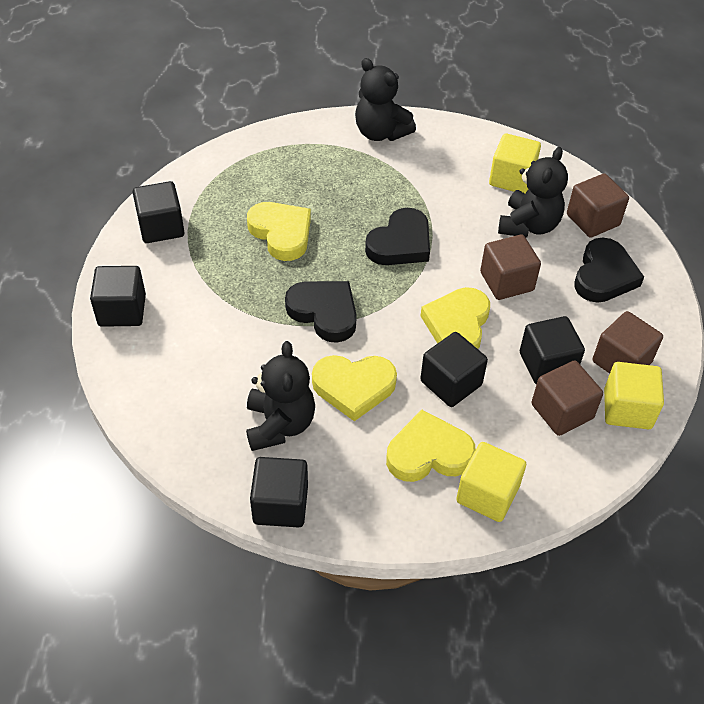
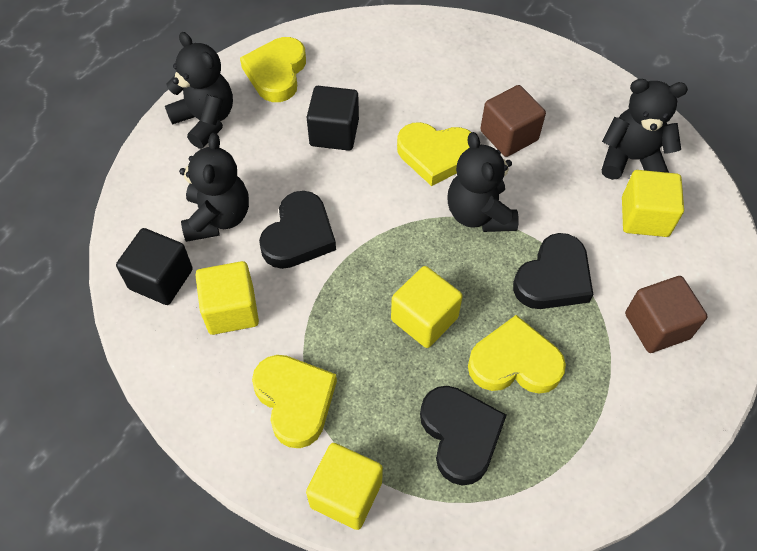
black cube: [90,266,146,327] [132,181,184,243] [250,457,308,527] [420,332,488,407] [520,316,585,384] = 5 -> [116,228,193,305] [307,86,359,151] = 2
black teddy bear: [246,341,315,451] [355,58,416,141] [498,147,568,238] = 3 -> [165,32,233,149] [179,133,249,242] [447,132,519,232] [602,79,688,180] = 4
brown cube: [480,235,541,300] [531,360,603,436] [567,173,629,238] [592,311,663,374] = 4 -> [480,85,546,157] [625,276,708,353] = 2
yellow cube: [456,442,526,522] [489,133,541,193] [604,362,664,429] = 3 -> [195,261,259,335] [306,443,383,530] [391,266,463,348] [622,170,684,237] = 4

